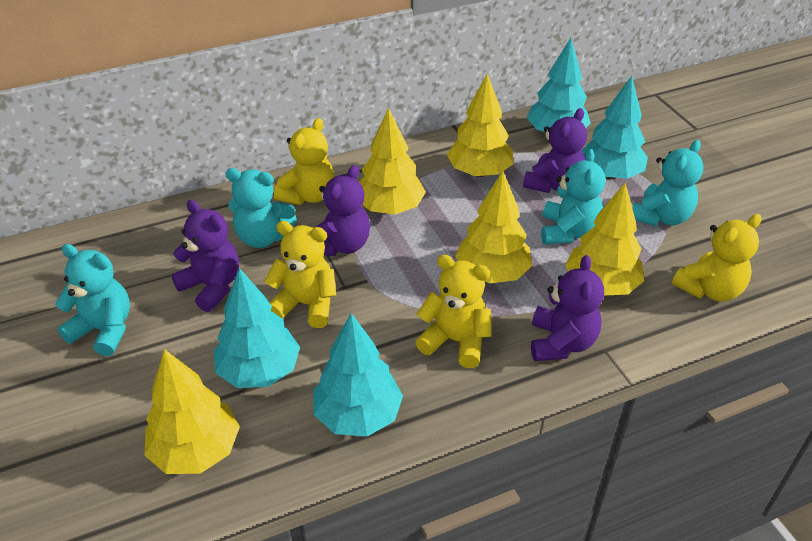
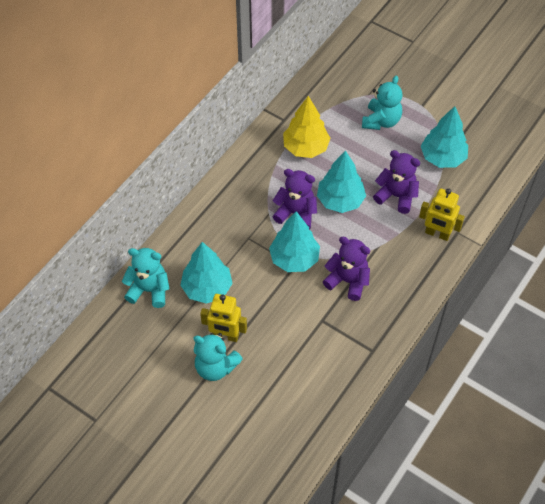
purple teddy bear: [171,200,239,312] [316,165,370,256] [523,108,587,193] [531,255,604,361] = 4 -> [272,169,317,230] [323,237,370,301] [373,150,420,214] = 3
turquoise teddy bear: [55,244,130,356] [225,168,297,248] [541,149,606,244] [632,140,703,226] = 4 -> [122,248,170,308] [194,333,243,381] [362,76,403,130] = 3
yellow robot: none = 0 -> [200,294,247,342] [419,189,465,241] = 2
yellow teddy bear: [264,221,336,328] [274,118,335,205] [415,255,492,368] [672,214,762,302] = 4 -> none = 0
yellow tree: [144,349,240,474] [359,108,426,214] [447,74,513,177] [455,171,532,283] [565,183,644,296] = 5 -> [283,96,331,158] = 1

